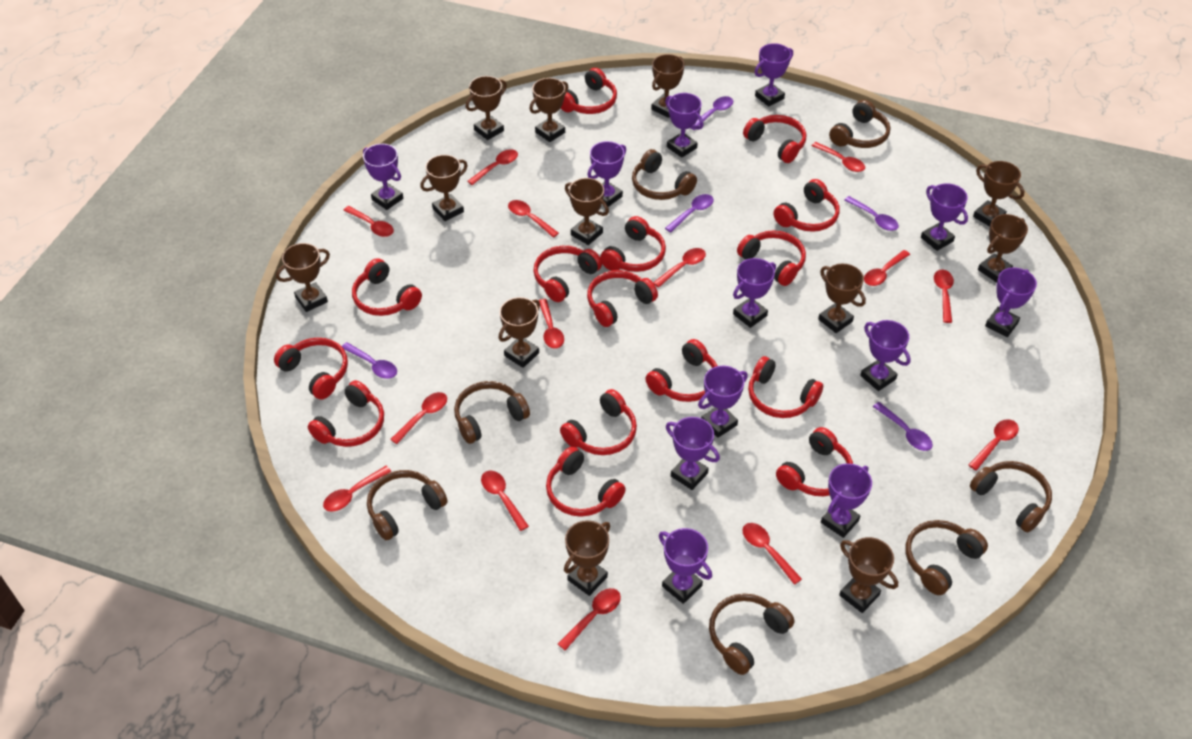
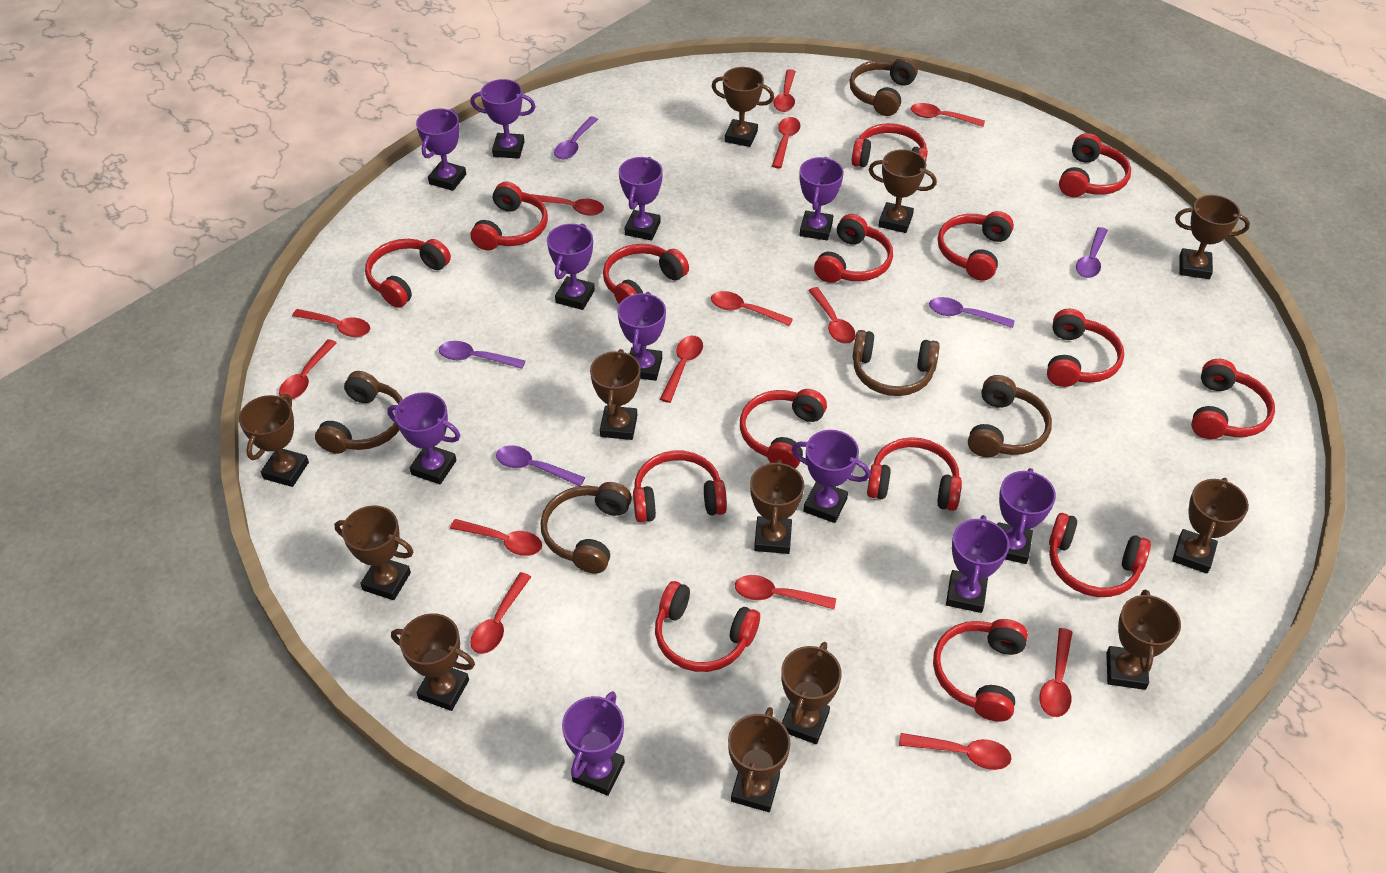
brown headphones: [367,470,448,540] [454,381,530,444] [632,149,697,200] [709,593,794,675] [829,100,890,148] [906,520,988,595] [970,461,1052,533] = 7 -> [315,371,403,454] [540,482,632,574] [849,57,918,116] [853,330,940,396] [968,375,1052,457] = 5
purple trophy: [363,144,403,210] [588,141,626,207] [659,528,712,604] [665,93,704,158] [666,417,720,490] [698,366,748,438] [733,258,776,328] [755,43,793,107] [821,463,872,538] [860,320,911,391] [921,183,968,251] [985,267,1037,337] = 12 -> [387,392,460,484] [416,108,466,191] [471,79,536,159] [547,224,595,310] [562,691,625,796] [617,292,666,381] [619,157,663,240] [792,430,871,523] [799,157,844,240] [946,515,1009,613] [997,468,1056,564] = 11

